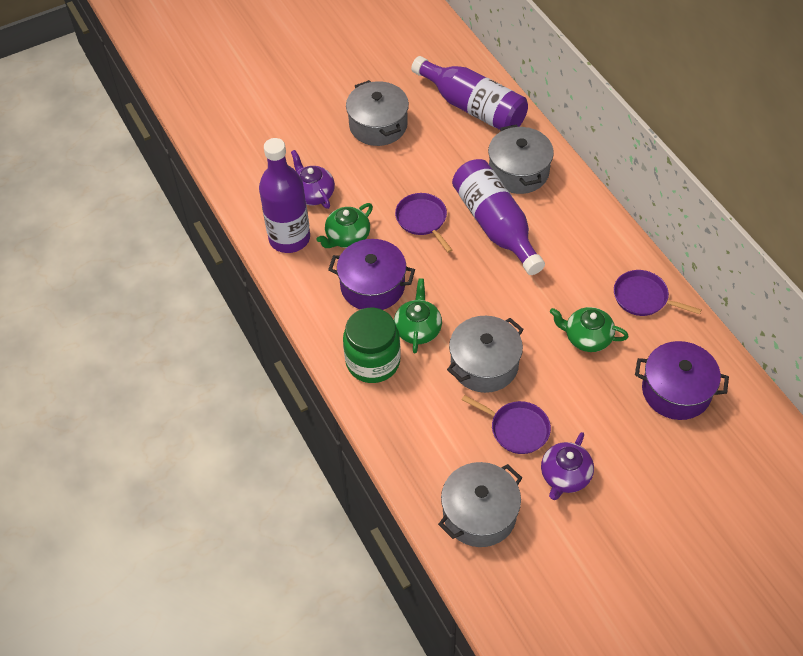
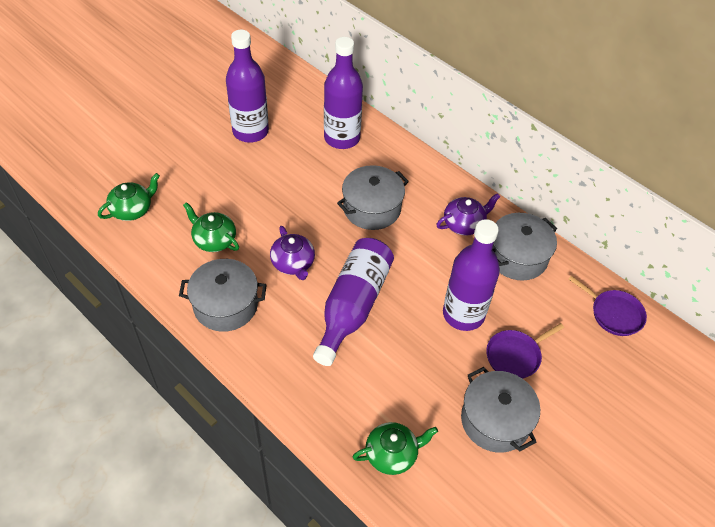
green jar: [343,308,401,383] = 1 -> none = 0
purple bottle: [259,138,310,253] [411,56,528,130] [452,159,545,275] = 3 -> [226,30,269,143] [313,238,394,366] [324,37,363,149] [443,219,500,331] = 4
purple pan: [395,193,452,253] [462,395,551,454] [614,270,701,316] = 3 -> [486,323,564,379] [569,276,647,336] = 2
purple pot: [328,239,415,310] [635,341,729,420] = 2 -> none = 0

